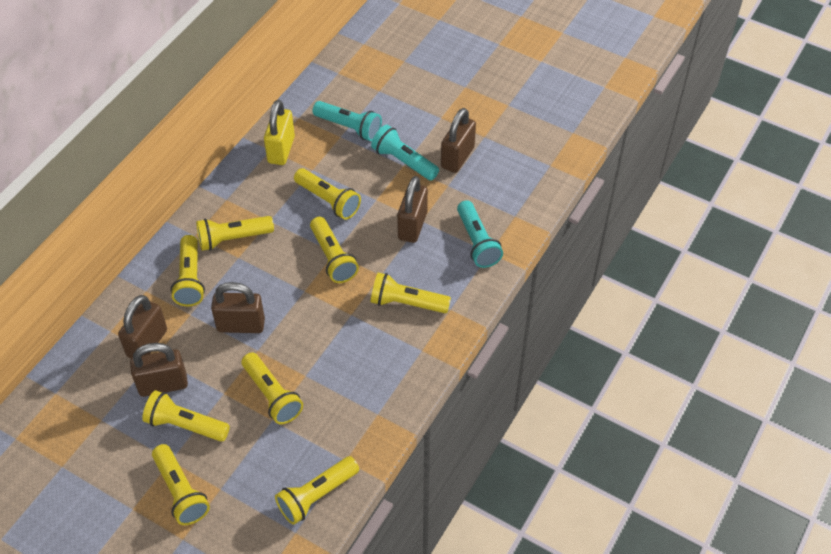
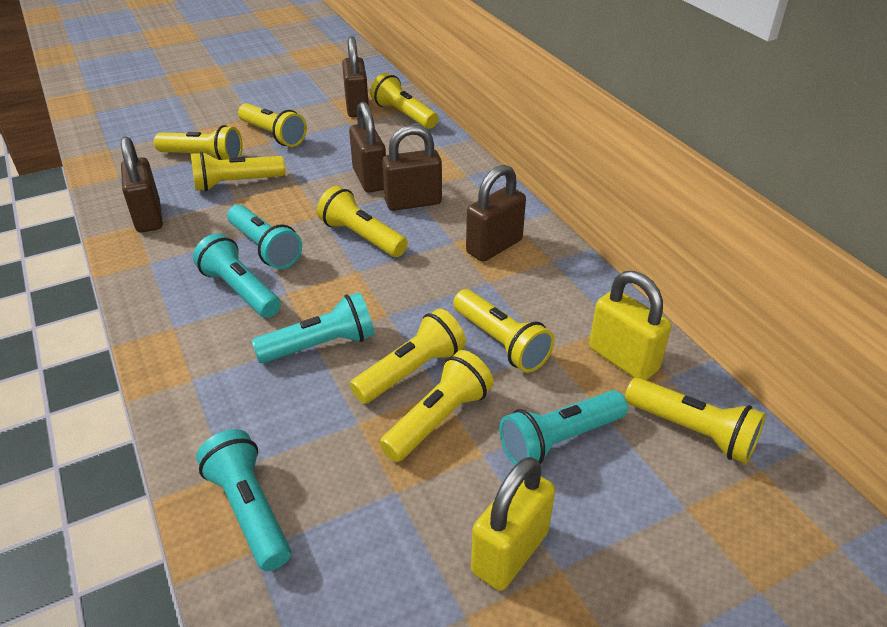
turquoise flashlight: [312,101,382,141] [371,125,439,181] [457,200,503,268] = 3 -> [193,233,281,318] [196,429,291,571] [227,205,302,269] [252,292,374,363] [499,390,628,465] = 5
yellow padlock: [264,100,295,165] = 1 -> [471,457,555,591] [589,271,671,380] = 2

